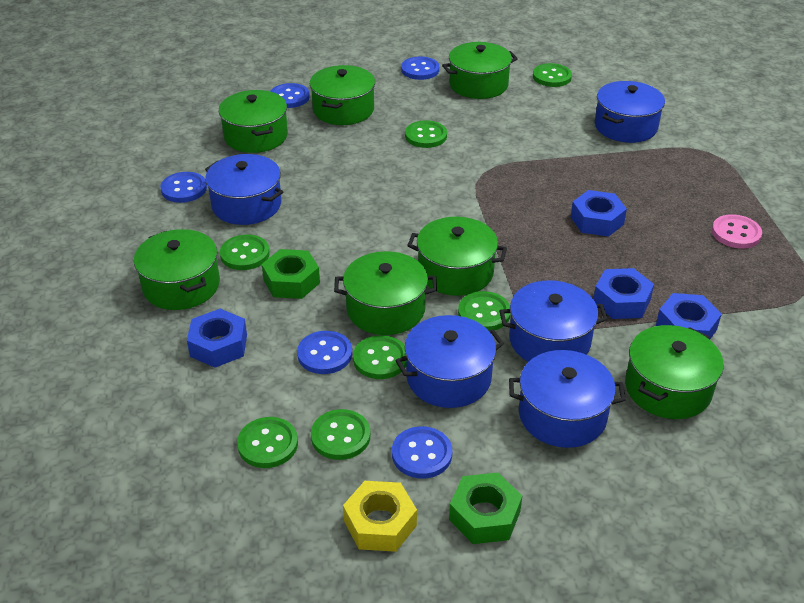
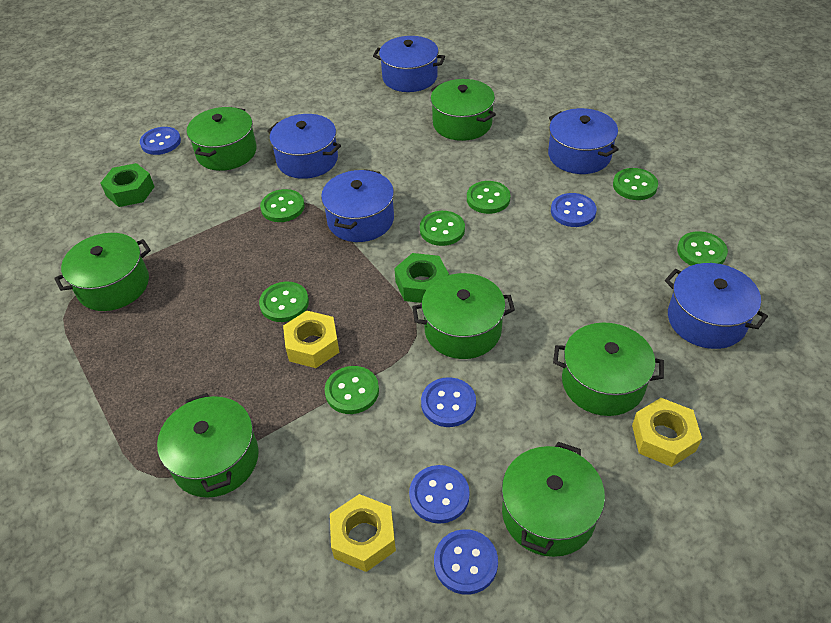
blue nut: [187,309,247,368] [571,190,627,237] [593,268,654,319] [656,293,722,340] = 4 -> none = 0
pink button: [712,214,762,249] = 1 -> none = 0
yellow nut: [343,481,417,552] = 1 -> [283,311,339,368] [330,494,396,572] [632,398,702,467] = 3

